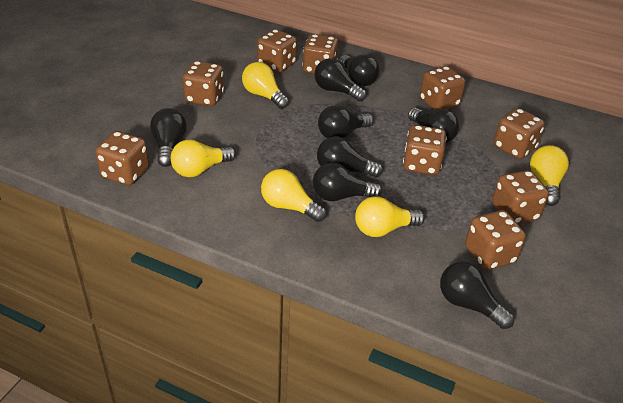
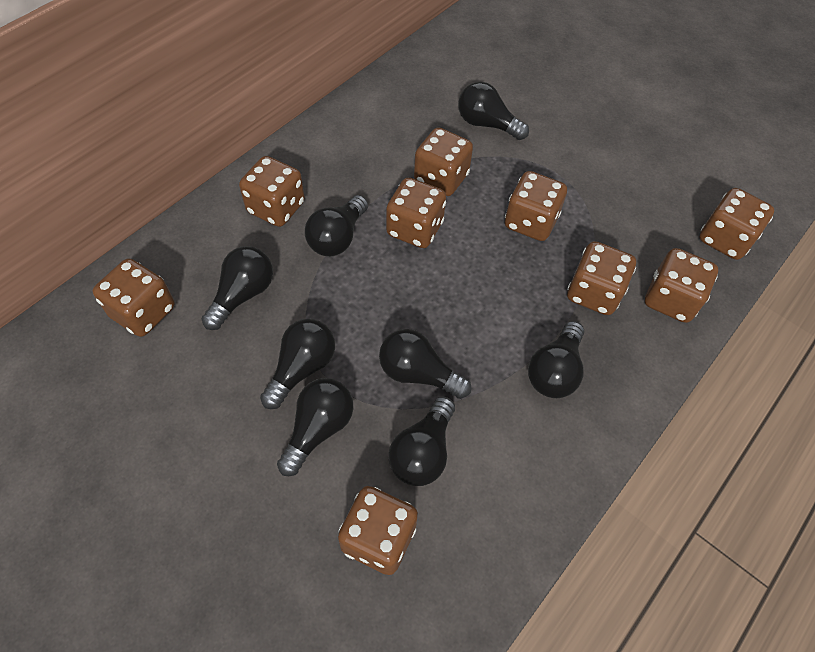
yellow light bulb: [171,140,236,177] [242,62,289,109] [261,169,326,222] [355,196,425,237] [530,145,569,206] = 5 -> none = 0

